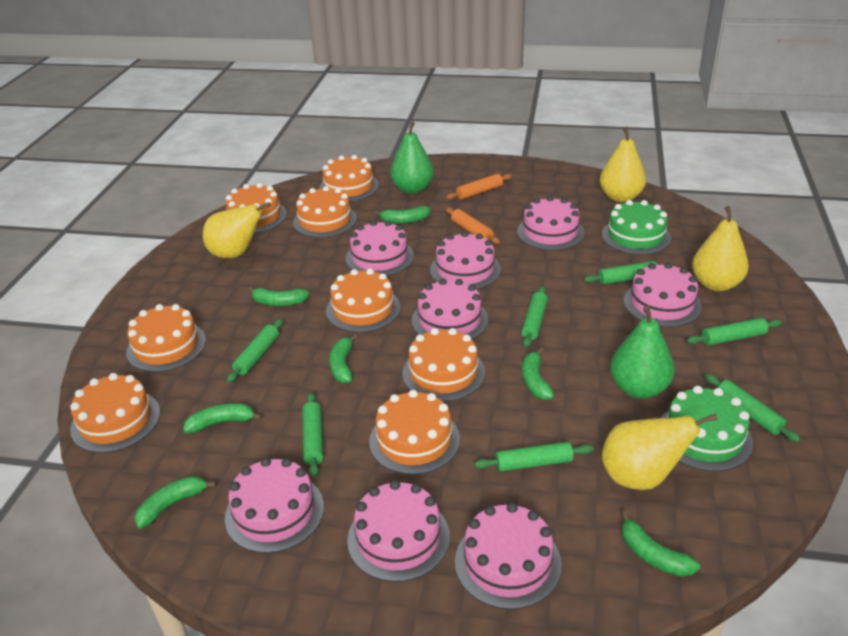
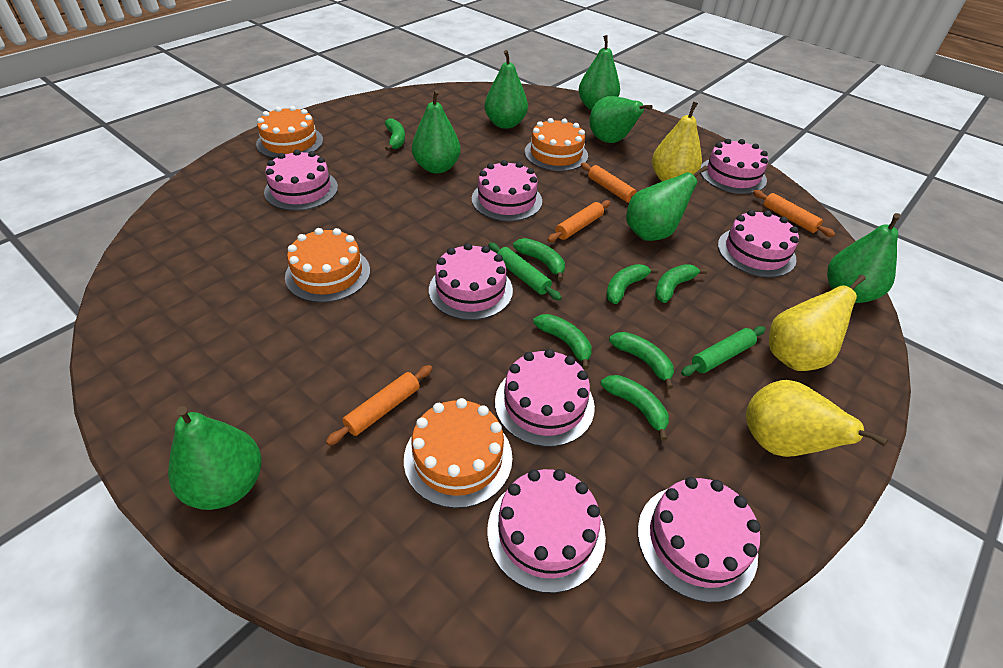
green cake: [602,200,671,255] [661,386,753,472] = 2 -> none = 0
green pear: [390,121,434,194] [610,306,674,399] = 2 -> [168,406,262,510] [412,90,461,174] [484,50,528,129] [579,35,620,110] [589,96,652,143] [626,165,708,241] [827,213,901,303] = 7
green rolling pin: [227,318,283,383] [302,392,323,477] [474,442,594,472] [521,286,548,347] [584,261,665,285] [687,318,782,346] [705,374,801,443] = 7 -> [488,242,562,301] [681,326,766,376] = 2
orange cake: [70,373,160,453] [126,304,206,372] [226,183,287,233] [293,186,357,238] [319,155,379,202] [326,269,400,332] [369,390,460,475] [402,328,485,402] = 8 -> [256,106,323,159] [285,228,370,303] [404,398,512,508] [525,118,588,171] = 4
orange rolling pin: [446,174,512,200] [446,207,500,244] = 2 -> [326,365,433,445] [547,200,610,242] [581,163,637,203] [753,190,835,237] = 4
yellow pear: [203,202,271,258] [600,127,646,202] [602,413,718,490] [692,206,749,291] = 4 -> [652,101,702,181] [746,380,888,457] [769,275,866,371] = 3

